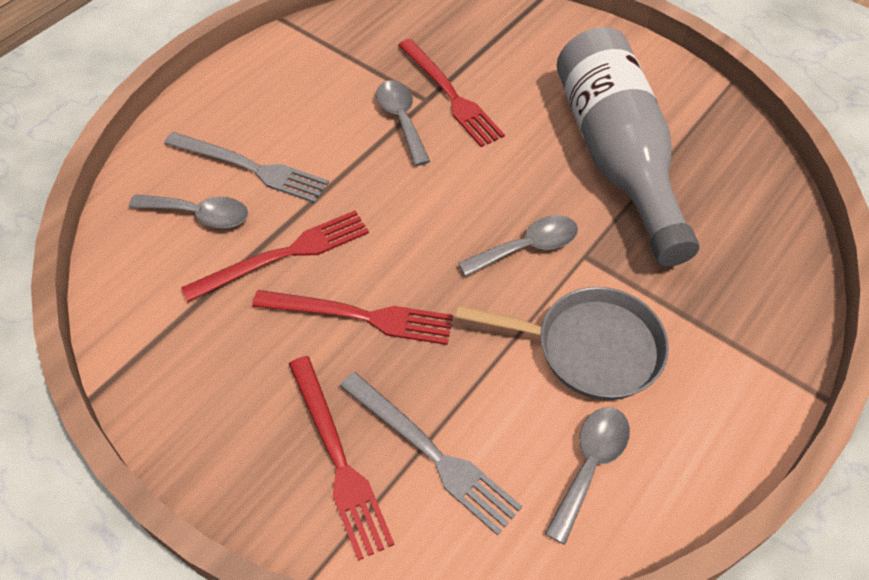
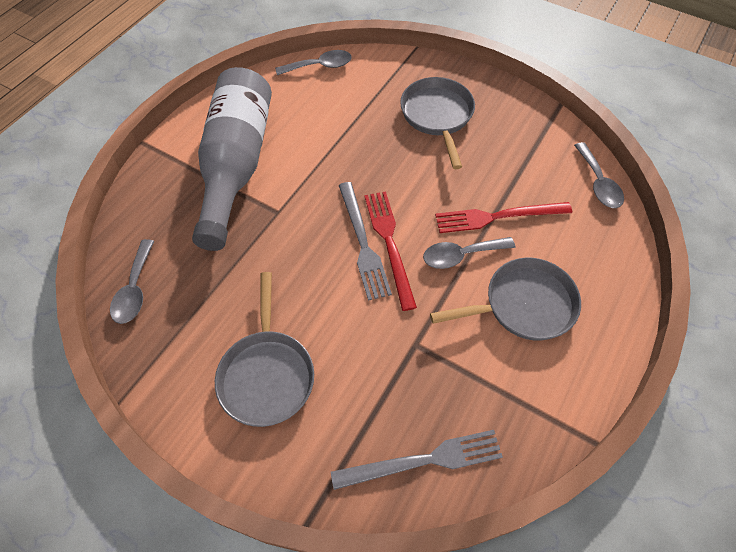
grey pan: [456,287,669,400] = 1 -> [215,272,314,427] [400,77,475,169] [430,258,581,341] = 3
red fork: [181,210,369,302] [252,290,453,345] [289,356,395,561] [398,39,505,147] = 4 -> [364,191,417,311] [435,202,572,233] = 2

